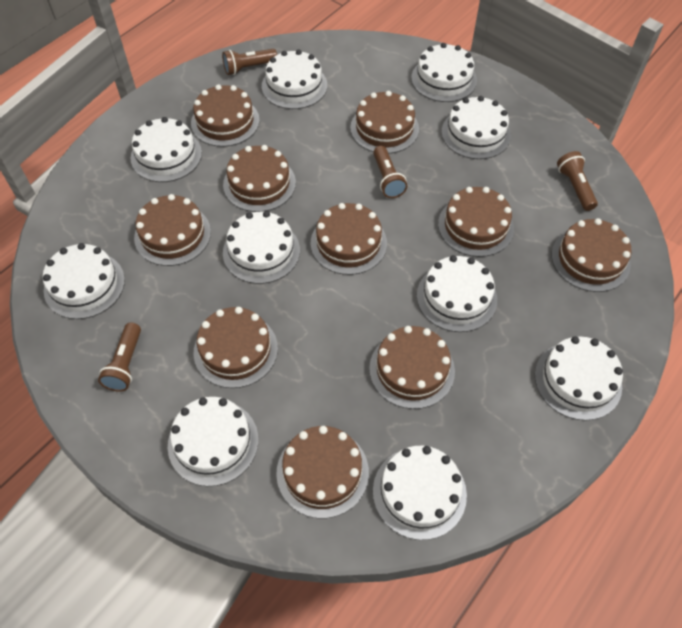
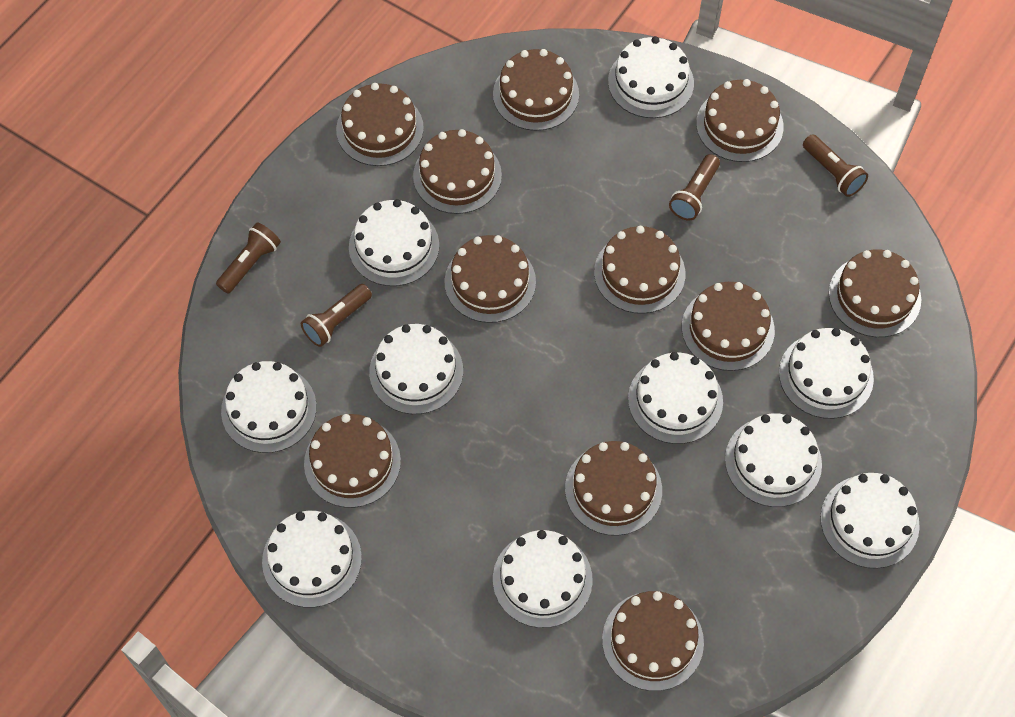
brown cake: [134,194,211,266] [191,84,260,147] [194,307,278,388] [223,145,296,212] [276,426,369,518] [310,203,387,275] [350,91,419,154] [369,326,455,409] [438,187,514,257] [552,218,632,292] = 10 -> [304,414,401,508] [336,83,424,166] [413,129,502,214] [444,235,536,323] [493,49,579,131] [565,441,662,536] [594,226,685,314] [602,591,704,691] [682,282,775,371] [696,79,784,162] [829,249,921,337] = 11

